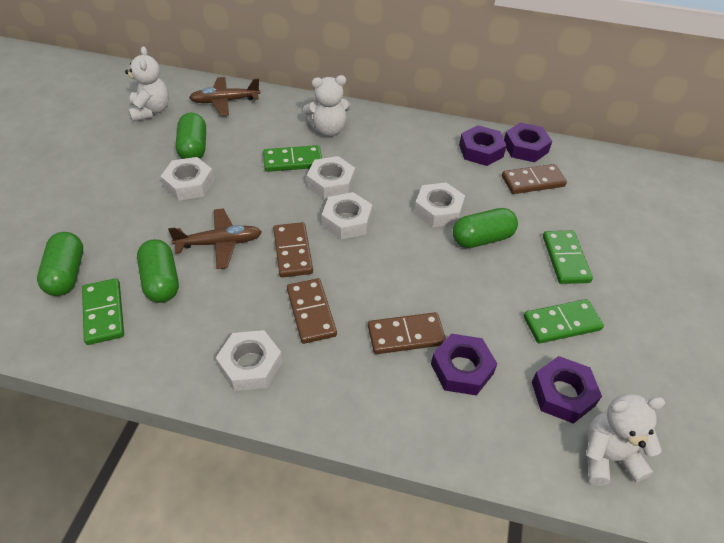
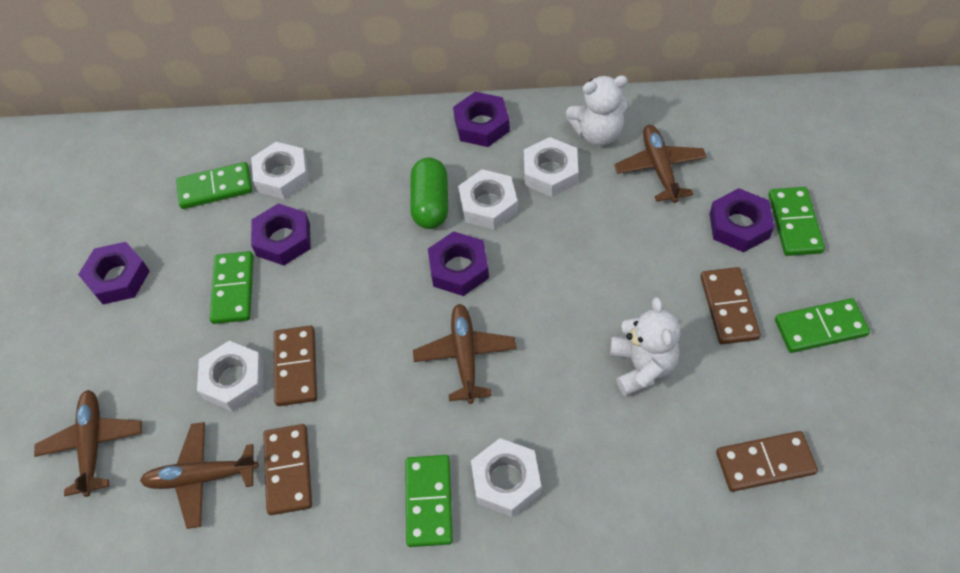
brown plane: [168,209,262,269] [189,77,260,116] = 2 -> [34,390,142,497] [140,422,259,529] [413,304,516,404] [614,125,707,203] = 4
green capsule: [37,232,83,296] [137,239,179,303] [176,113,206,159] [453,208,518,248] = 4 -> [410,158,448,229] = 1
green domino: [82,278,124,345] [263,145,322,172] [524,299,604,344] [543,231,593,284] = 4 -> [176,162,252,209] [210,251,254,324] [405,455,453,547] [768,187,825,256] [775,298,870,353] = 5
purple nut: [431,334,497,396] [459,125,506,166] [504,123,552,162] [532,356,602,424] = 4 -> [78,242,150,304] [251,203,311,266] [428,231,489,296] [453,92,510,147] [710,188,774,252] = 5
white teddy bear: [125,46,169,122] [303,75,351,136] [586,394,665,486] = 3 -> [566,75,628,146] [610,297,681,396] = 2

